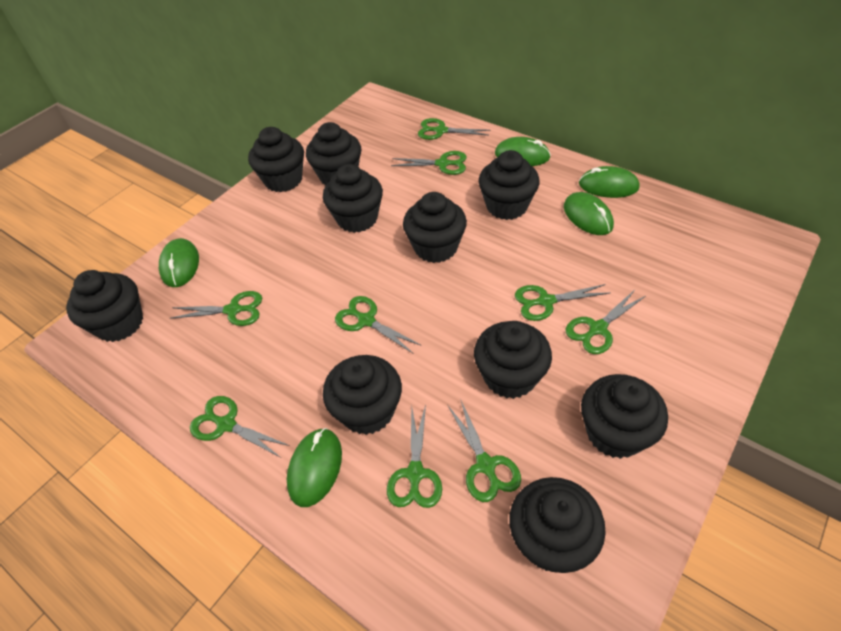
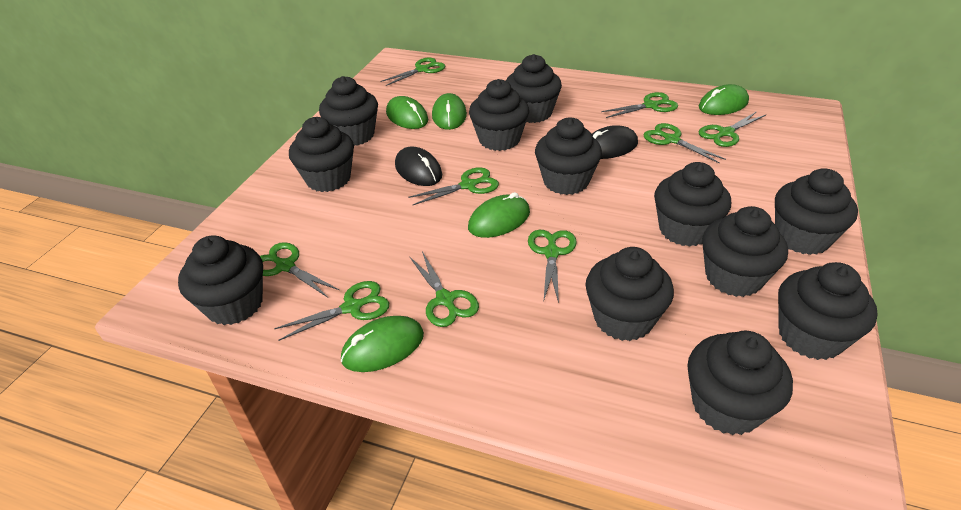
black cupcake: [66,270,143,342] [248,127,304,192] [306,122,361,186] [323,164,383,233] [323,355,402,435] [403,192,467,263] [474,321,552,399] [479,150,539,220] [509,477,606,573] [581,374,668,459] = 10 -> [178,235,263,325] [289,117,354,192] [319,76,378,146] [469,79,529,151] [506,54,562,123] [535,118,602,195] [586,247,674,341] [654,162,731,247] [687,331,793,435] [702,206,788,297] [775,168,858,255] [778,262,878,360] = 12
black mouse: none = 0 -> [395,146,442,186] [592,125,638,159] = 2

